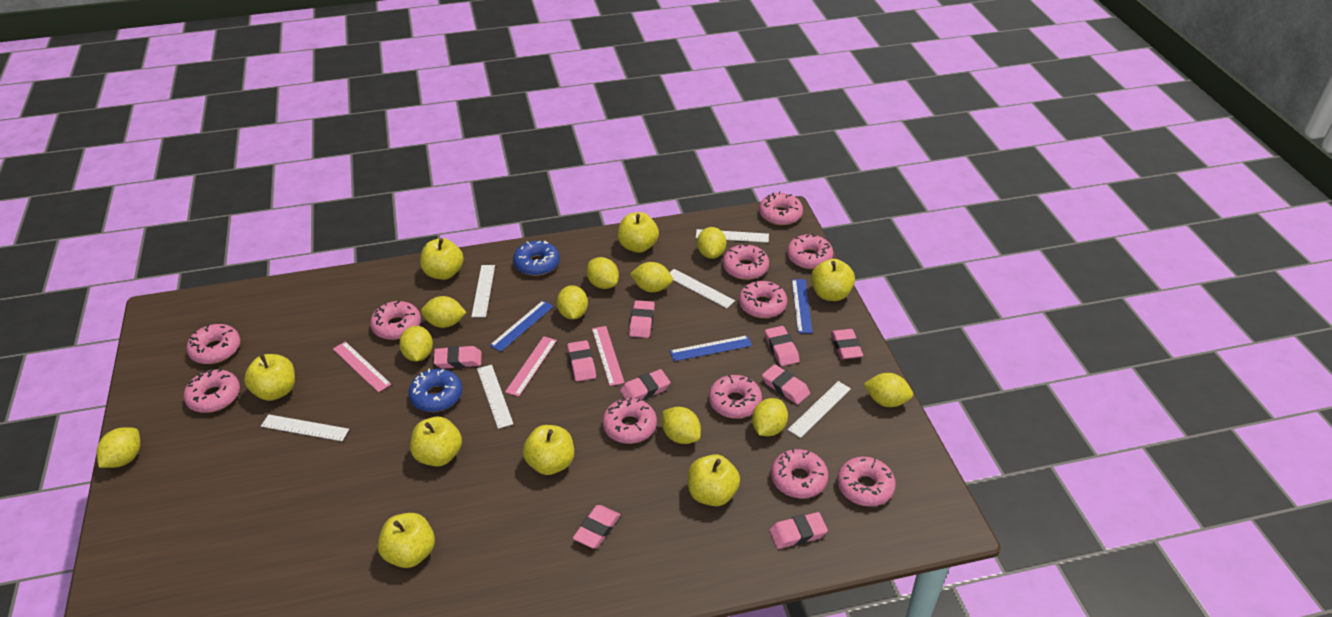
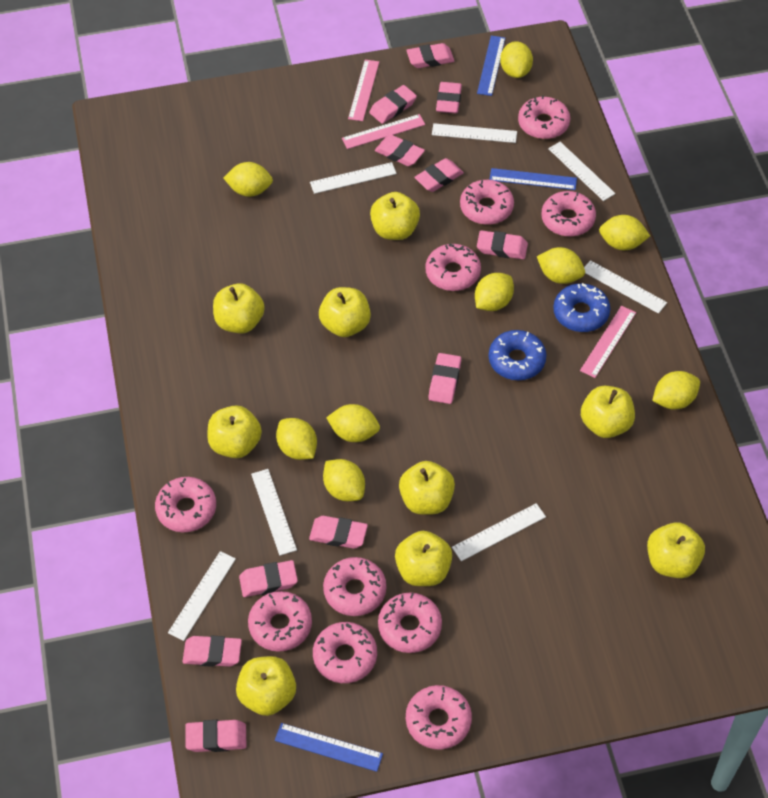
pink donut: [183,369,240,413] [186,324,240,364] [370,301,421,340] [602,398,657,444] [709,375,762,419] [723,243,769,280] [739,281,787,318] [759,192,803,225] [771,449,829,498] [787,233,833,269] [837,457,896,507] = 11 -> [155,477,216,532] [248,591,312,652] [313,622,377,683] [323,557,386,616] [378,592,442,653] [406,685,472,750] [426,244,481,291] [460,180,514,225] [518,95,570,139] [541,191,596,237] = 10
pink eraser: [434,346,482,369] [567,340,596,382] [573,505,620,548] [620,369,670,400] [629,300,655,338] [762,364,810,405] [765,326,800,366] [769,512,828,549] [831,329,863,359] = 9 -> [182,636,242,667] [185,720,247,752] [239,560,298,597] [309,516,368,549] [369,85,417,124] [375,135,425,166] [406,43,454,68] [414,158,464,192] [428,353,461,404] [436,82,462,113] [477,230,528,259] = 11
white ruler: [261,414,349,441] [471,265,495,317] [477,365,513,429] [669,269,735,308] [696,229,769,243] [788,381,851,438] = 6 -> [168,551,236,641] [251,469,297,556] [310,162,397,194] [432,123,517,143] [452,503,546,561] [548,142,615,201] [584,260,667,314] = 7
yellow apple: [244,354,295,401] [377,513,435,568] [410,417,462,467] [420,238,464,280] [523,425,574,475] [618,212,659,253] [688,454,740,506] [811,259,855,301] = 8 -> [207,405,262,458] [213,283,265,334] [236,656,296,716] [319,287,371,337] [370,192,420,240] [395,531,452,586] [399,461,455,515] [581,386,635,438] [647,522,705,578] = 9
yellow lemon: [97,427,141,468] [399,326,433,362] [421,296,467,328] [557,285,588,320] [586,257,619,289] [630,262,673,292] [662,407,701,444] [697,227,727,259] [752,398,788,436] [864,373,913,407] = 10 -> [224,162,273,197] [276,418,317,460] [323,459,365,501] [326,404,380,442] [475,273,514,311] [500,41,533,78] [537,247,585,284] [599,215,650,250] [652,371,700,410] = 9

